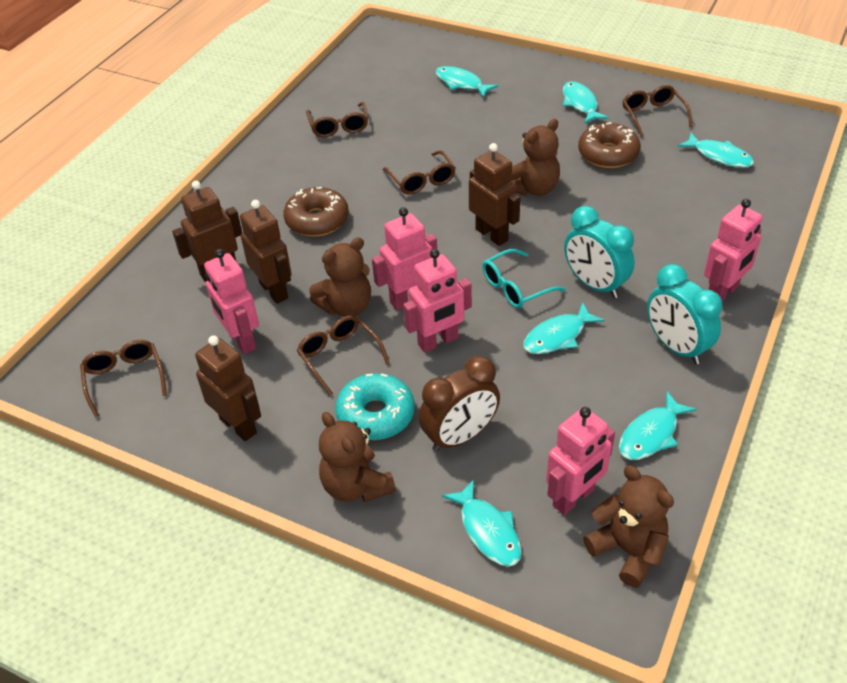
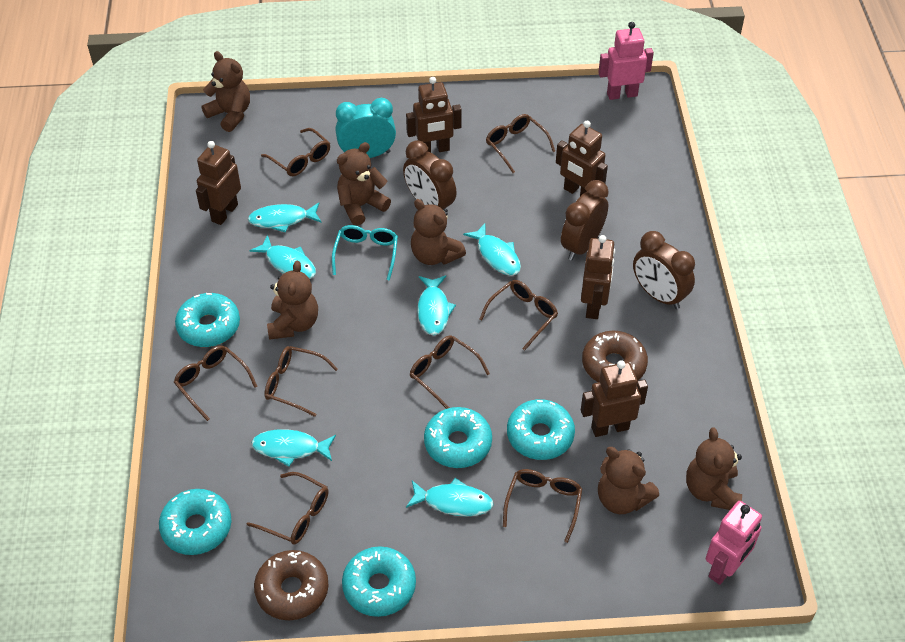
brown clock: [419,356,500,452] = 1 -> [403,140,457,210] [561,180,609,261] [633,231,695,309] = 3
brown glasses: [80,340,167,418] [297,315,390,396] [306,102,368,137] [383,150,456,195] [623,85,692,137] = 5 -> [174,346,257,421] [246,472,329,544] [261,128,330,176] [264,346,338,417] [410,335,490,409] [480,280,558,351] [486,114,555,173] [503,469,582,543] = 8
brown robot: [172,181,242,282] [195,335,261,441] [240,200,292,304] [469,143,520,246] = 4 -> [196,141,241,225] [406,77,462,153] [556,121,608,196] [581,235,615,319] [581,360,648,437] = 5
brown teddy bear: [309,237,371,317] [319,412,396,502] [510,119,560,196] [583,465,674,588] = 4 -> [202,51,250,132] [267,261,318,340] [337,142,391,226] [411,199,466,265] [598,447,659,514] [686,428,742,510] = 6
pink robot: [204,249,259,354] [372,207,437,310] [403,249,472,353] [546,407,615,515] [704,199,762,301] = 5 -> [598,22,654,100] [706,501,762,585] = 2
turquoise clock: [564,206,634,298] [647,264,722,364] = 2 -> [336,98,396,158] = 1
turquoise donut: [335,373,415,440] = 1 -> [159,489,231,555] [175,293,240,347] [342,546,416,617] [424,407,492,468] [507,399,575,460] = 5

